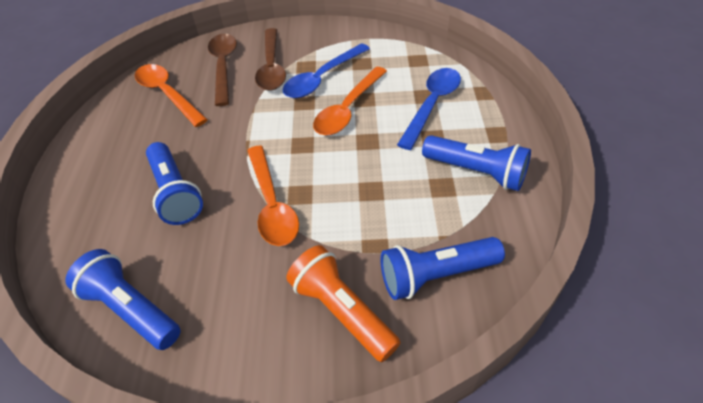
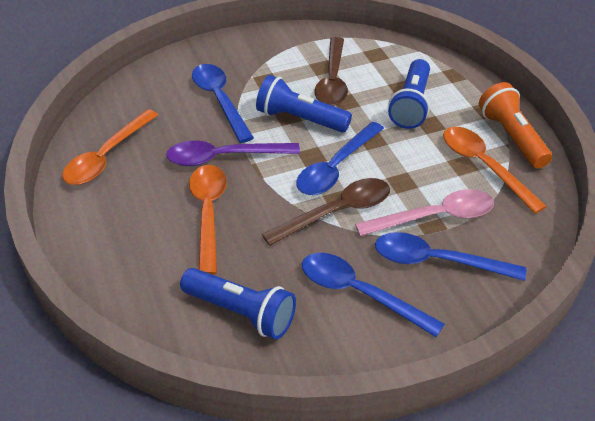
blue flashlight: [65,249,181,350] [146,142,203,225] [380,237,505,300] [422,135,531,191] = 4 -> [180,268,296,339] [256,75,352,133] [388,59,430,129] = 3
blue spoon: [283,43,370,98] [397,68,461,150] = 2 -> [192,64,254,143] [296,122,384,195] [302,253,445,337] [375,232,526,281] = 4
pink spoon: none = 0 -> [355,189,494,236] = 1
purple spoon: none = 0 -> [166,141,300,166] = 1

